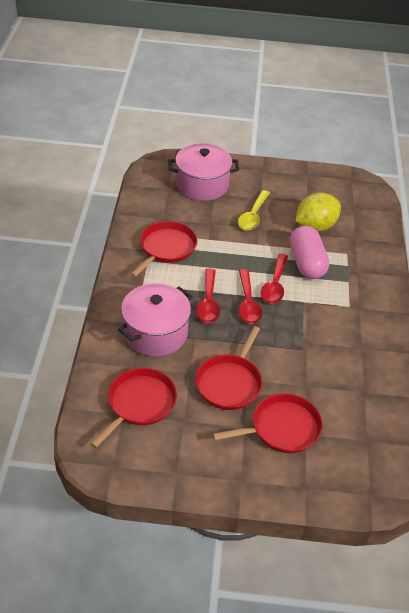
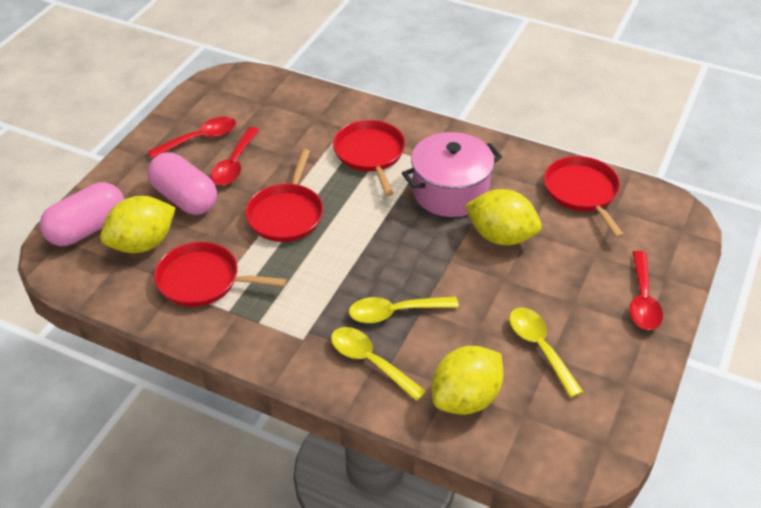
pink capsule: [290,226,329,279] = 1 -> [40,182,124,246] [147,153,217,215] = 2
pink pot: [118,283,192,357] [168,144,239,201] = 2 -> [402,132,502,217] = 1
yellow lemon: [295,192,341,231] = 1 -> [100,196,176,253] [432,346,503,415] [465,189,542,245] = 3
yellow spoon: [238,190,270,231] = 1 -> [331,327,426,401] [349,296,459,323] [509,307,583,398] = 3

